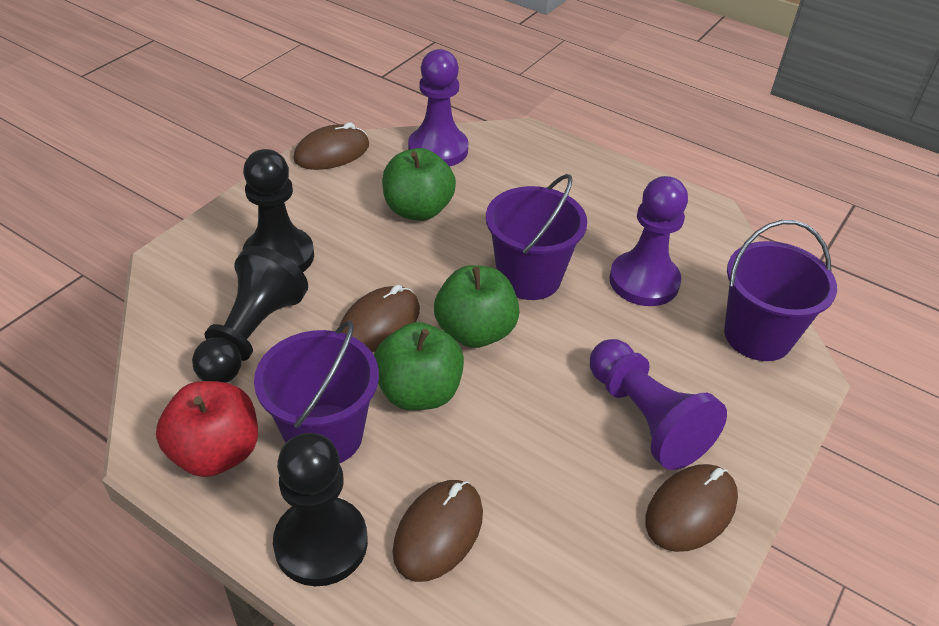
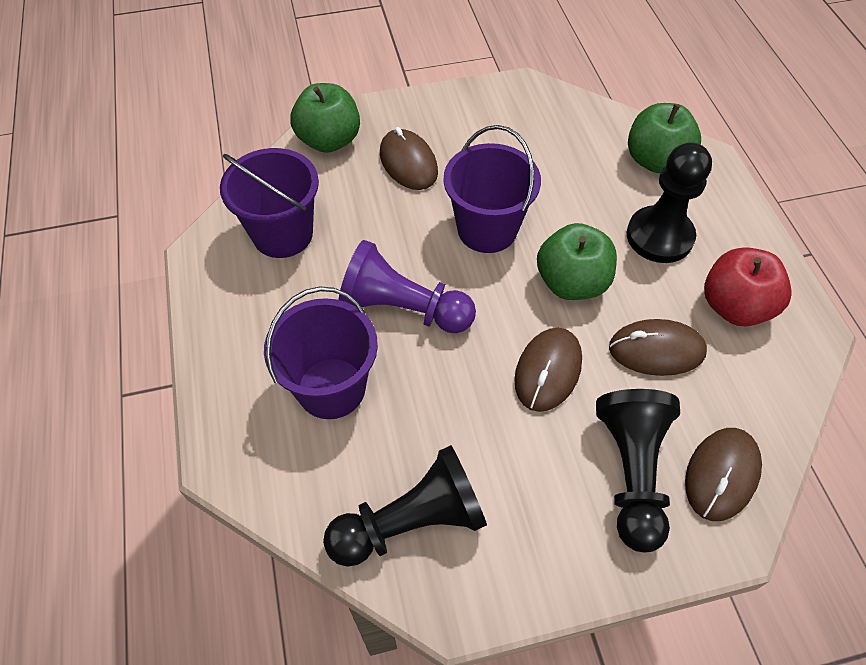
purple pawn: [408,49,468,167] [590,339,727,470] [609,176,688,306] = 3 -> [338,240,476,333] = 1

